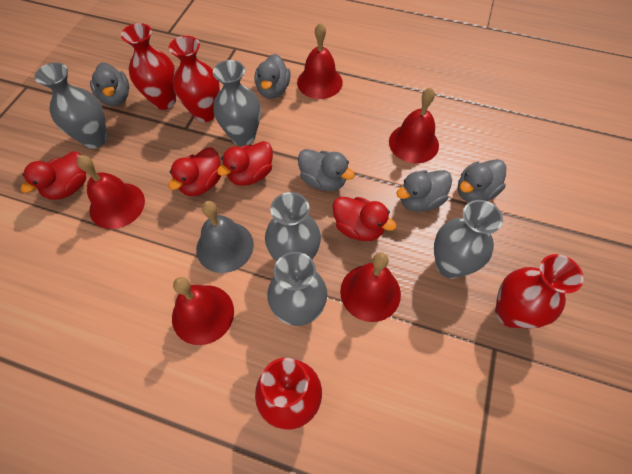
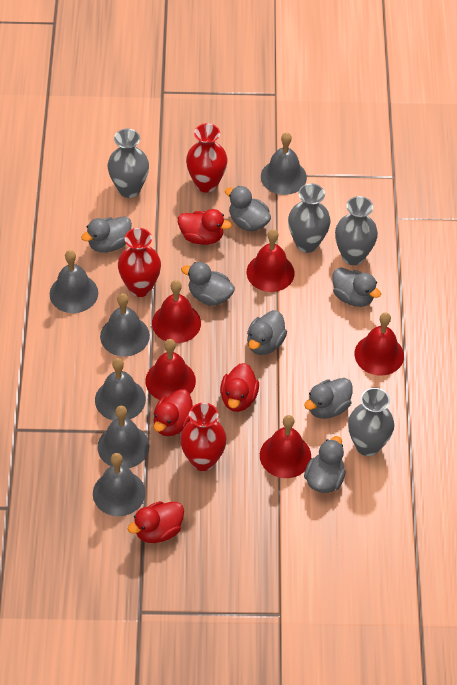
grey bell: [196,201,254,273] = 1 -> [50,250,98,313] [93,453,145,516] [95,358,146,421] [97,406,149,468] [100,293,150,357] [261,132,307,195] = 6
grey duck: [90,62,129,106] [254,54,291,99] [298,149,355,191] [396,170,452,212] [457,159,506,202] = 5 -> [81,216,132,253] [181,262,235,306] [225,186,271,231] [247,310,287,355] [304,378,353,419] [304,436,346,493] [332,267,381,307] = 7
grey vase: [34,63,108,148] [213,60,261,146] [265,192,321,262] [267,252,327,326] [434,200,503,279] = 5 -> [108,129,149,198] [288,183,331,253] [335,196,378,265] [348,388,394,456] = 4
red vase: [121,23,176,110] [169,36,220,122] [255,358,322,430] [495,254,584,328] = 4 -> [118,228,161,297] [180,402,227,471] [186,123,227,193] = 3

